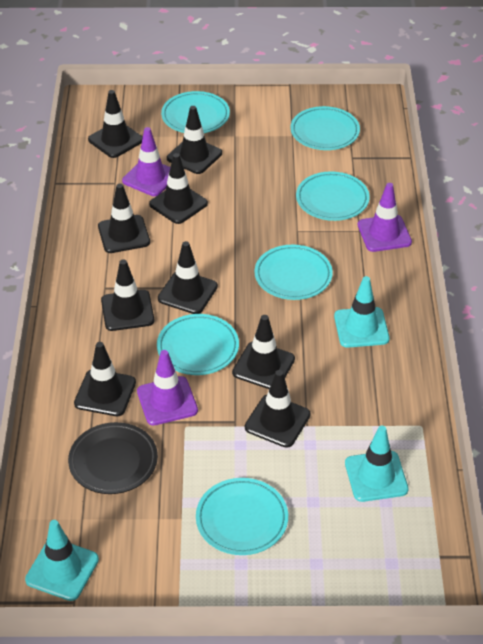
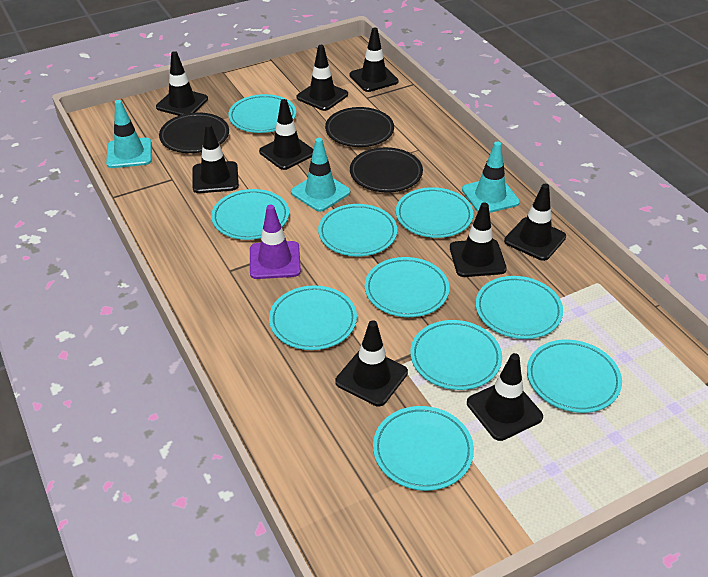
black plate: [68,422,158,494] = 1 -> [159,112,229,153] [325,107,394,147] [350,147,423,192] = 3
purple traffic cone: [122,127,170,196] [137,350,198,425] [358,183,412,252] = 3 -> [250,205,301,279] = 1
turquoise plate: [157,314,239,375] [161,91,230,133] [196,478,288,555] [254,245,333,300] [291,106,360,150] [296,171,370,221] = 6 -> [211,189,289,240] [228,94,296,133] [269,285,357,350] [318,204,397,256] [365,257,449,317] [373,406,474,491] [396,187,473,238] [410,320,502,390] [476,276,563,339] [527,340,622,413] = 10

